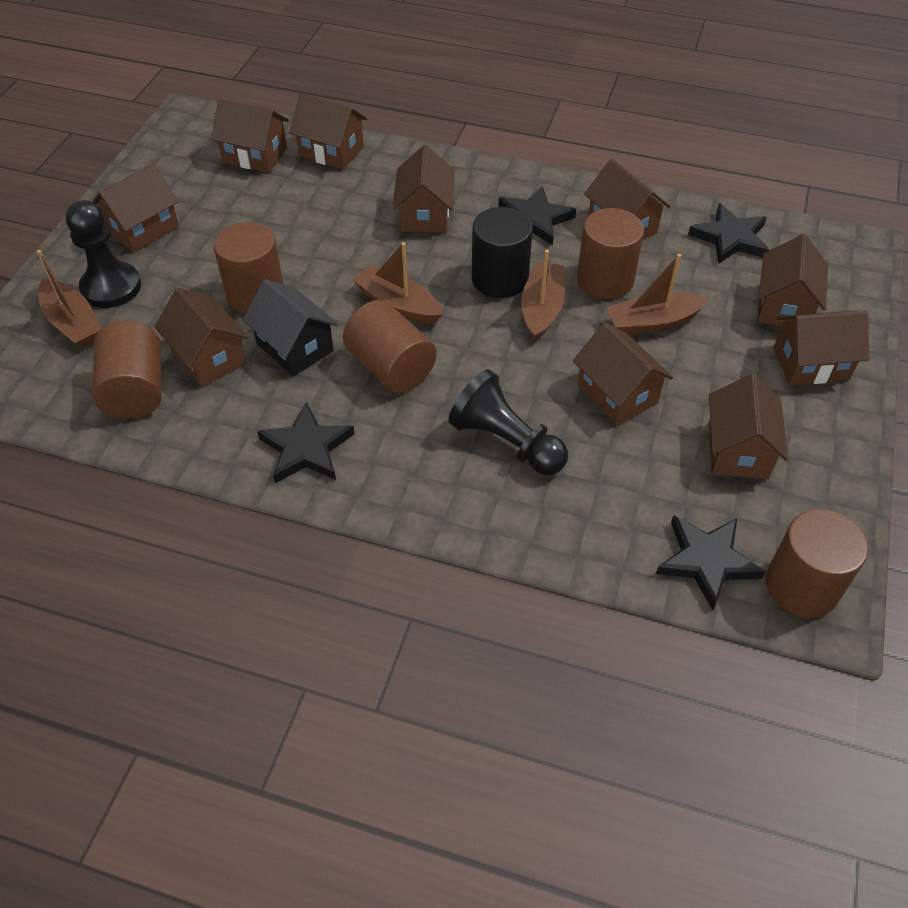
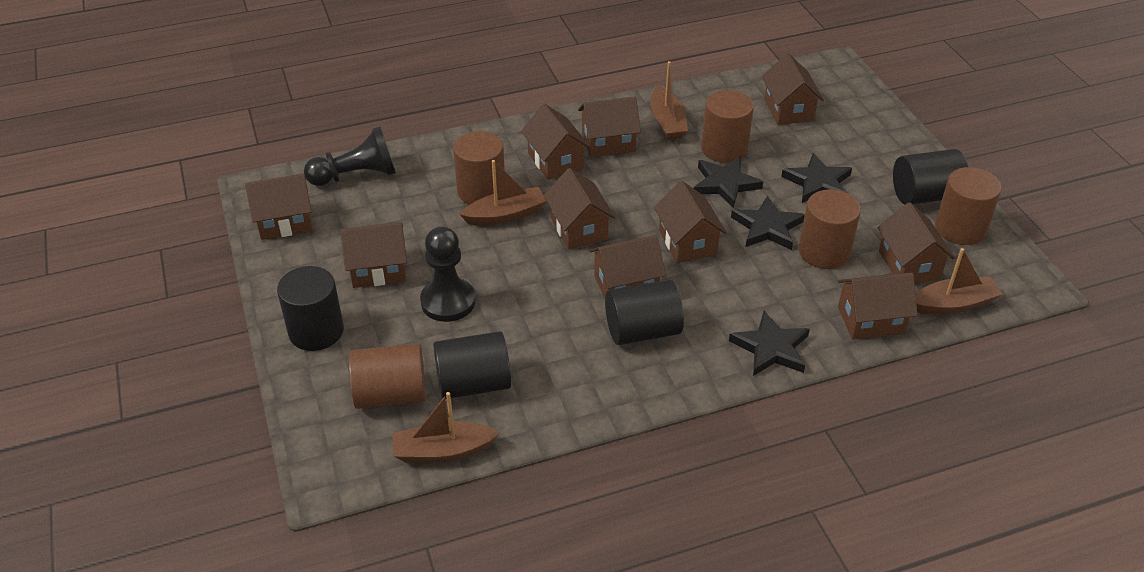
black cylinder: [471,207,533,298] = 1 -> [277,266,344,351] [433,331,511,399] [605,280,684,345] [893,149,968,204] = 4
black house: [243,279,338,376] = 1 -> none = 0

